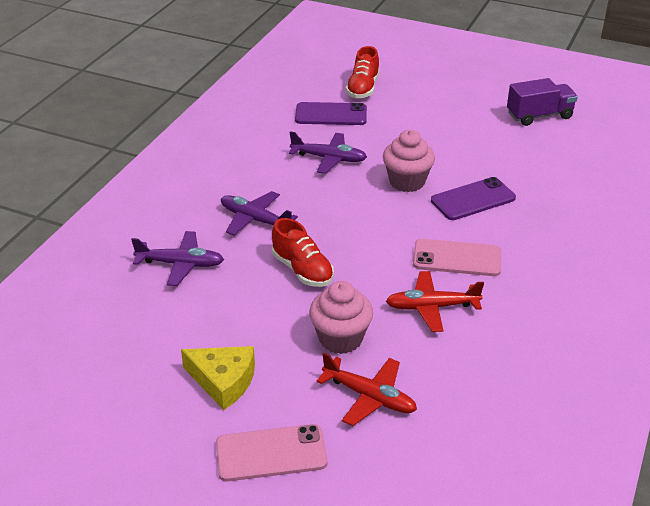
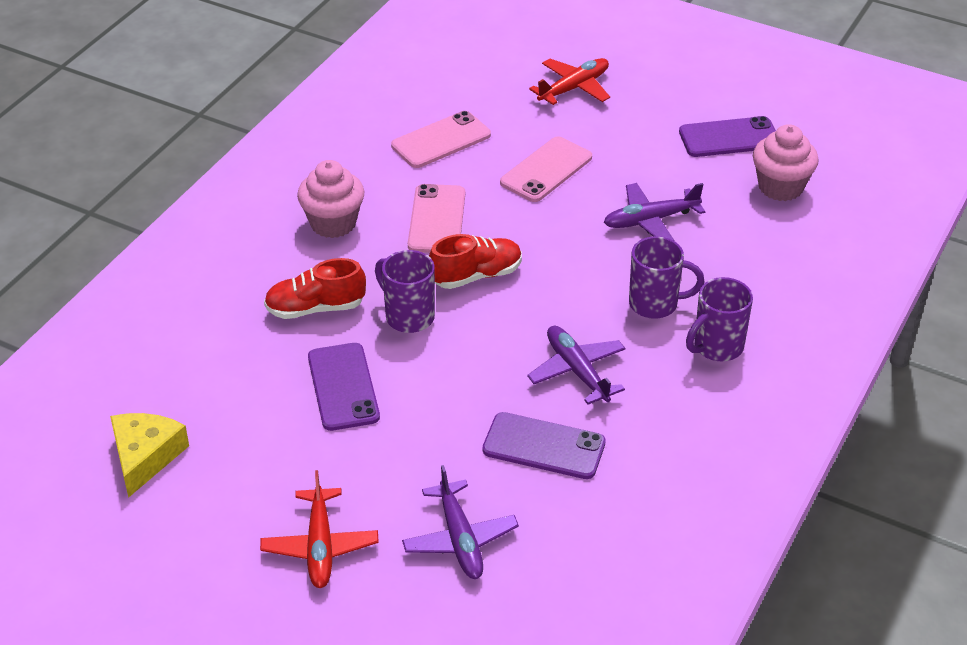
pink phone: [216,424,328,482] [413,239,501,276] = 2 -> [391,111,491,168] [408,184,465,253] [500,136,592,202] = 3
purple mug: none = 0 -> [375,250,435,333] [629,236,704,319] [686,277,753,361] = 3
purple phone: [295,102,367,125] [431,177,516,220] = 2 -> [308,343,380,431] [483,412,606,479] [679,116,776,157] = 3
purple truck: [507,78,578,126] = 1 -> none = 0

